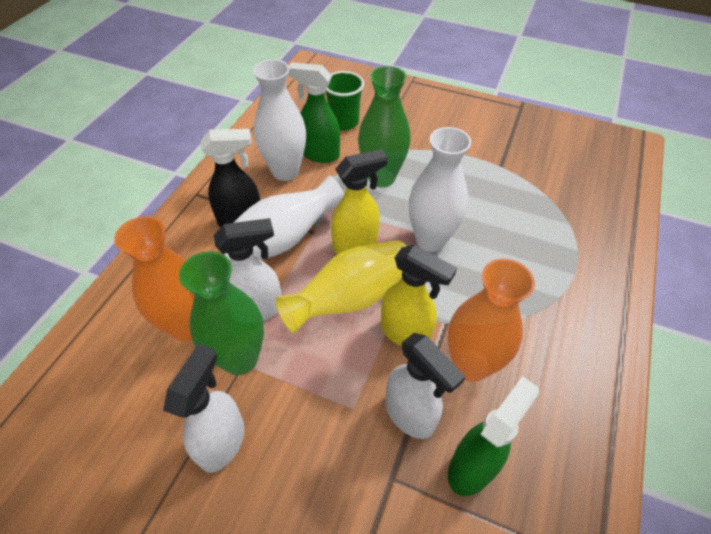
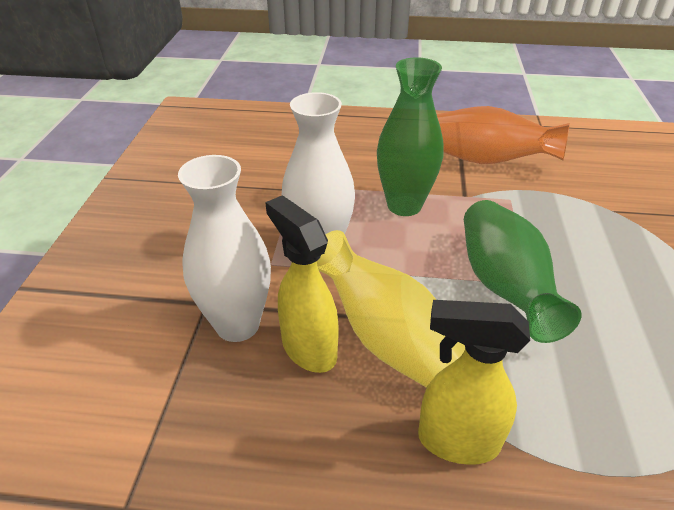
black spray bottle: [201,129,260,227] = 1 -> none = 0
green cup: [326,71,364,130] = 1 -> none = 0
green spray bottle: [288,62,340,163] [448,376,539,496] = 2 -> none = 0
orange vase: [114,216,194,342] [448,259,535,382] = 2 -> [437,106,570,164] = 1
white spray bottle: [163,344,245,473] [214,218,281,321] [385,333,465,439] = 3 -> none = 0
white vase: [224,175,344,261] [253,59,306,181] [409,127,471,252] = 3 -> [178,155,271,342] [281,92,355,234] = 2

